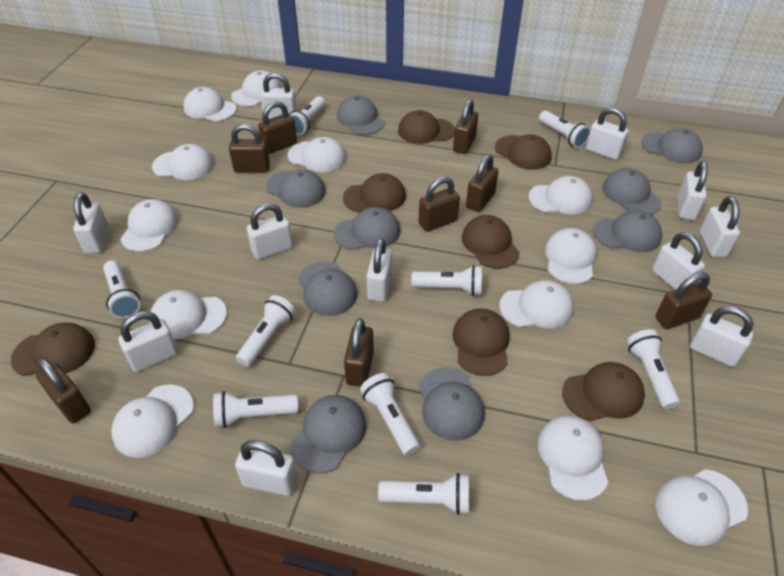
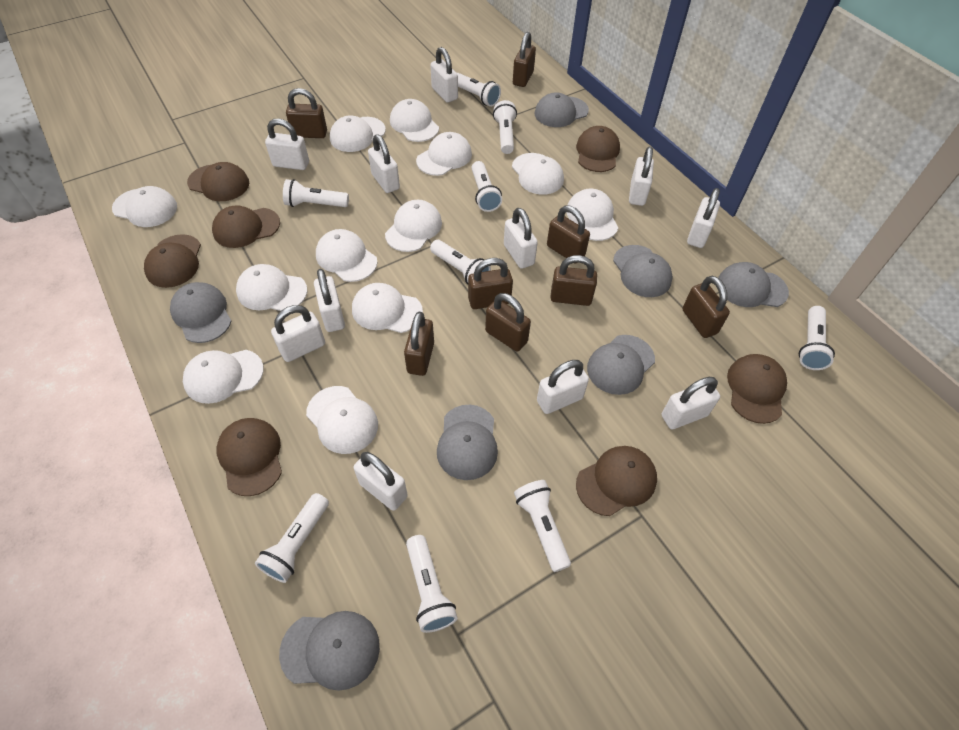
grey cap: [266,169,326,208] [290,395,367,474] [298,261,357,316] [334,207,400,250] [337,95,384,135] [419,367,485,441] [593,210,662,252] [603,168,662,215] [641,129,703,163] = 9 -> [170,282,232,343] [279,611,380,691] [437,405,498,480] [535,92,589,127] [587,335,655,395] [613,245,673,297] [718,262,789,307] = 7

